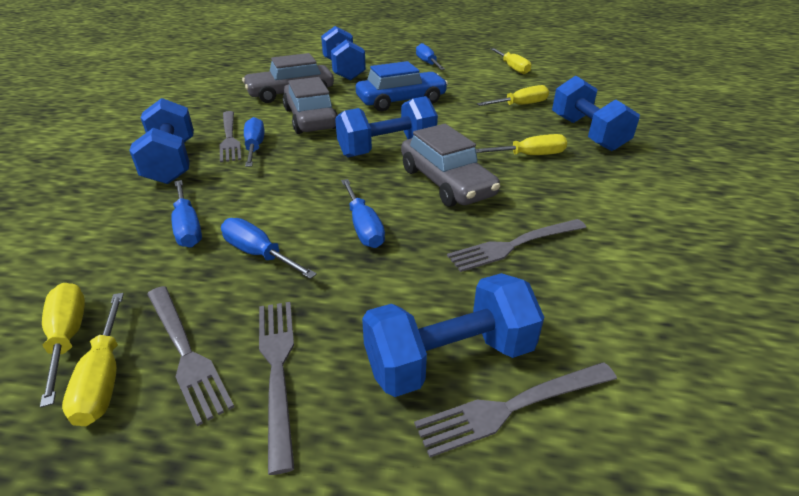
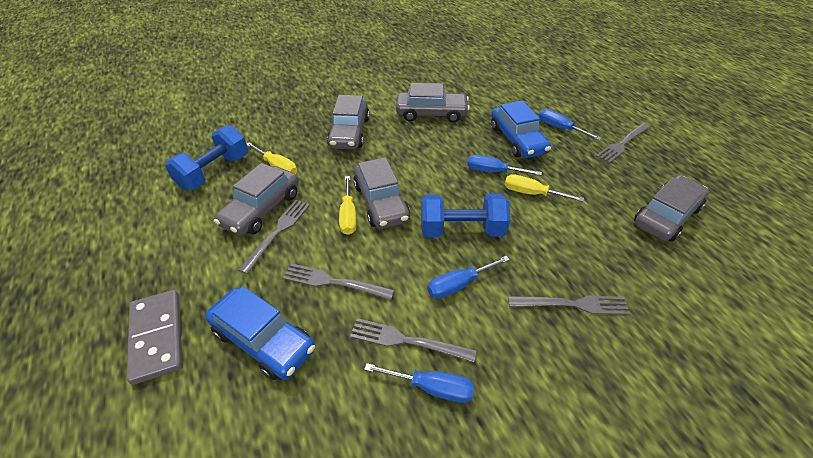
blue car: [356,61,448,111] = 1 -> [205,286,315,380] [491,100,551,158] = 2
blue dumbbell: [129,98,194,184] [321,26,366,80] [335,96,438,158] [362,273,544,397] [552,76,640,151] = 5 -> [165,125,248,190] [421,194,510,237] = 2
blue screwdriver: [171,180,202,248] [221,218,317,279] [244,117,264,167] [341,179,385,248] [416,43,445,70] = 5 -> [364,363,474,403] [427,256,510,299] [467,155,542,175] [539,109,601,140] = 4
grey car: [242,53,334,103] [283,77,338,134] [401,124,500,207] = 3 -> [214,163,299,236] [327,95,370,149] [353,157,410,229] [396,83,470,123] [634,175,709,242] = 5
grey domino: none = 0 -> [127,290,183,385] = 1
yellow screwdriver: [40,283,85,408] [62,293,124,426] [476,134,567,155] [477,85,549,106] [491,48,531,74] = 5 -> [247,142,297,174] [339,176,357,235] [505,174,584,202] = 3

